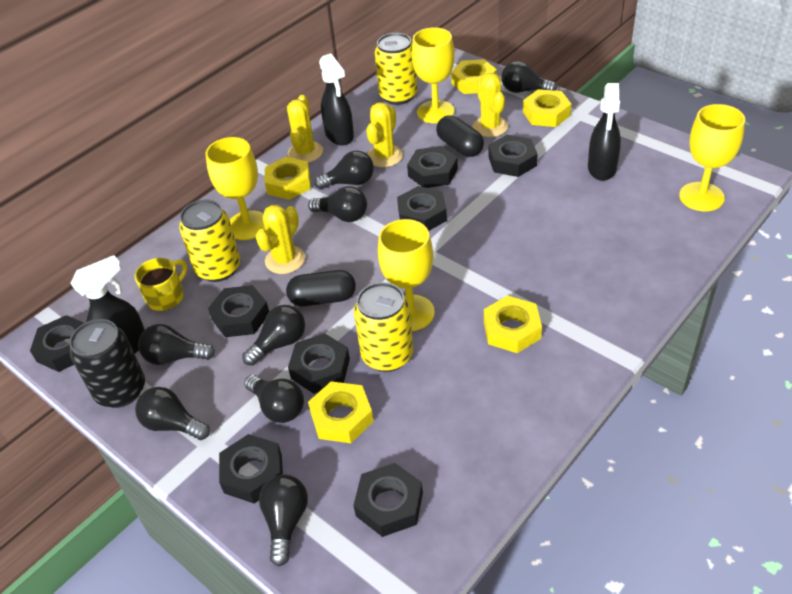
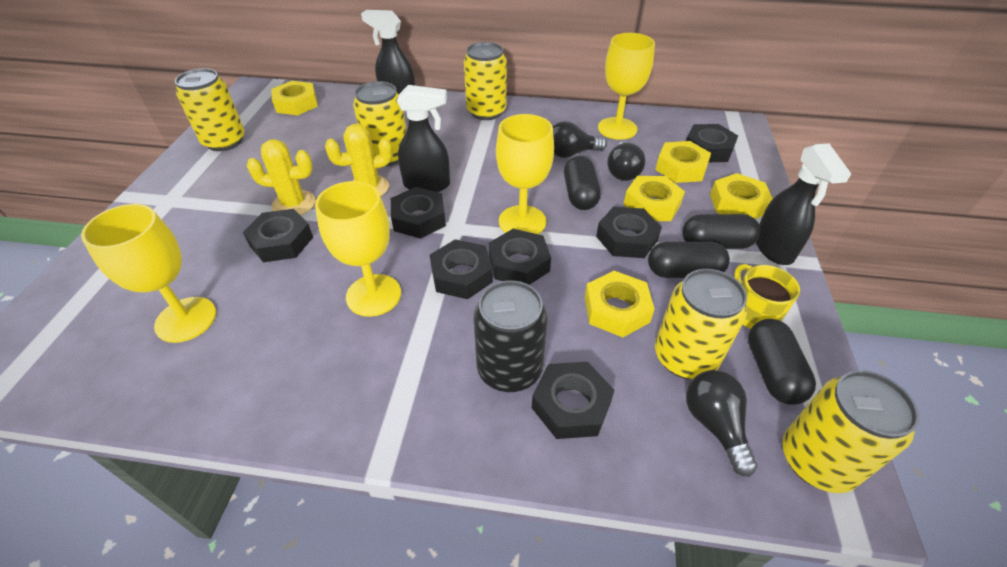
black capsule: [286,270,356,306] [436,115,484,157] = 2 -> [564,156,601,210] [648,242,730,278] [682,214,760,249] [748,319,816,405] = 4
black light bulb: [135,387,210,440] [138,324,215,365] [242,305,305,366] [244,375,304,423] [259,475,308,566] [308,186,367,222] [314,151,374,189] [501,61,557,93] = 8 -> [553,121,607,158] [607,141,645,181] [686,370,757,477] = 3
black nut: [30,315,84,372] [208,285,269,337] [219,434,283,503] [288,333,350,394] [353,463,423,537] [397,186,447,231] [407,146,458,188] [488,135,538,177] = 8 -> [243,209,313,262] [391,187,446,239] [430,239,493,299] [489,229,551,285] [532,362,615,439] [596,207,662,258] [686,124,738,162] = 7
yellow cactus: [256,205,305,274] [287,95,323,163] [366,102,403,167] [473,73,508,137] = 4 -> [247,139,315,215] [325,124,393,196] = 2
yellow can: [179,199,240,282] [354,282,413,372] [375,33,418,105] = 3 -> [175,68,245,151] [353,81,407,166] [464,42,507,120] [655,269,747,379] [782,370,919,493] = 5

